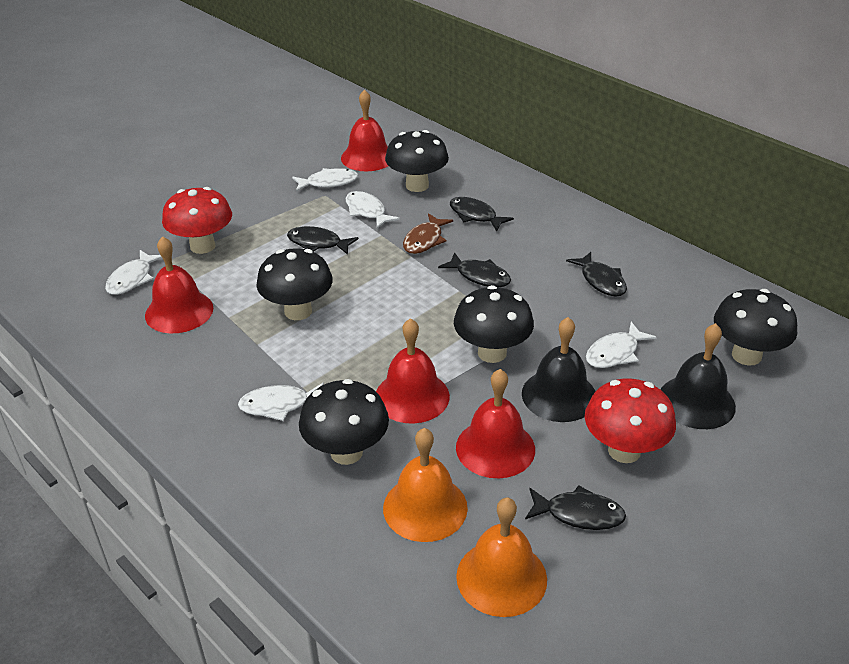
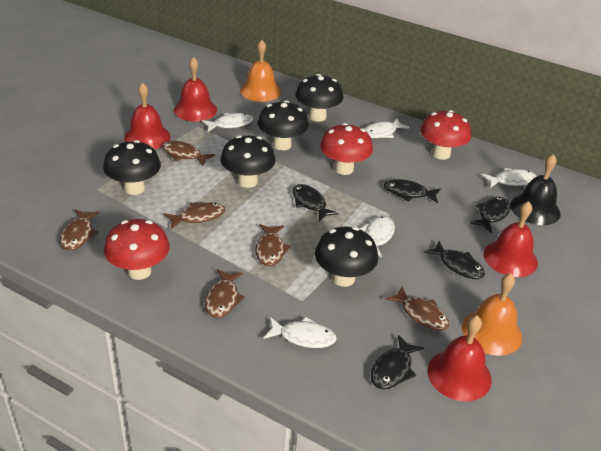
black bell: [522,317,596,422] [660,323,736,429] = 2 -> [510,154,561,225] = 1
brown fish: [403,213,453,254] = 1 -> [60,209,100,251] [162,141,215,166] [164,202,225,229] [205,269,245,318] [255,224,291,266] [385,286,449,331] = 6
red mushroom: [162,187,232,254] [585,378,676,463] = 2 -> [104,219,170,280] [320,123,373,175] [420,110,471,160] = 3

